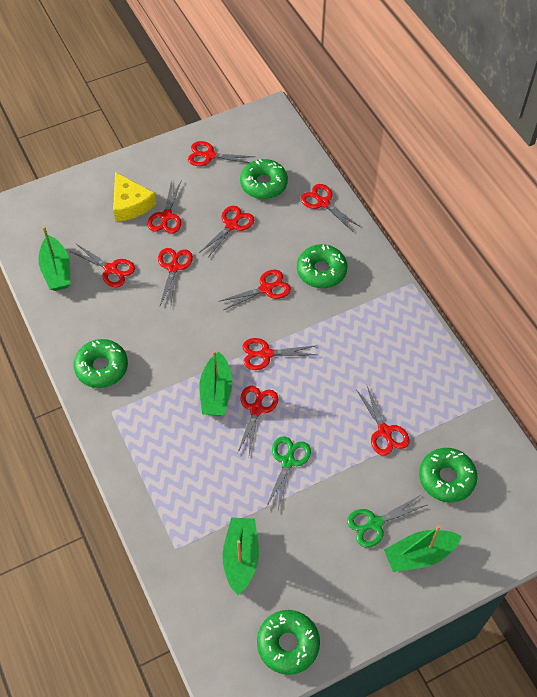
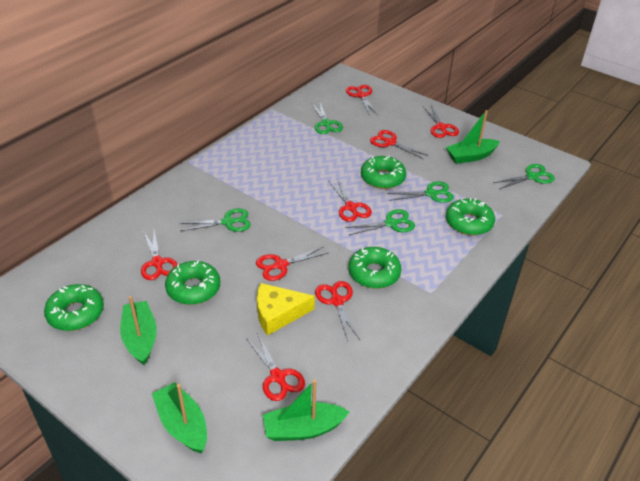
green scissors: [266,436,311,510] [347,494,427,548] = 2 -> [179,208,251,232] [311,103,343,134] [345,209,415,235] [387,181,454,203] [494,164,555,189] = 5
red scissors: [69,244,135,287] [147,179,182,234] [158,248,193,305] [188,141,255,166] [199,206,254,259] [220,270,291,310] [237,386,278,455] [243,338,317,370] [301,184,361,232] [357,386,410,456] = 10 -> [141,231,177,280] [246,333,305,401] [256,247,328,281] [315,281,360,341] [329,179,372,222] [346,85,378,115] [370,130,428,159] [423,106,459,138] = 8

